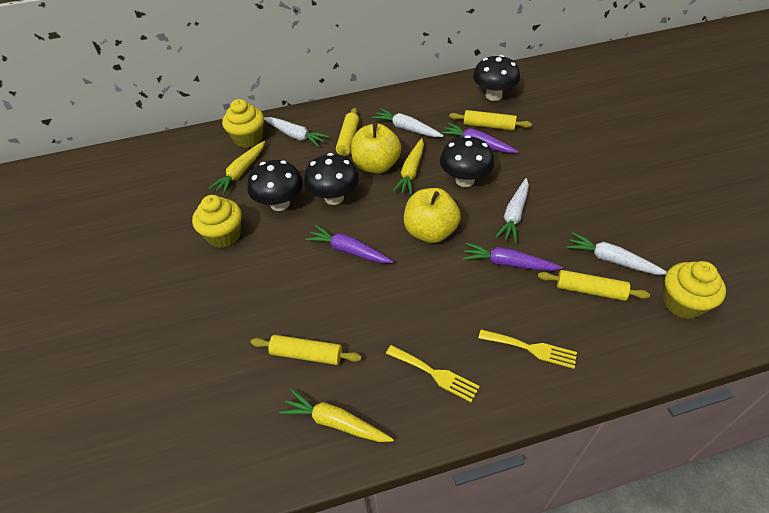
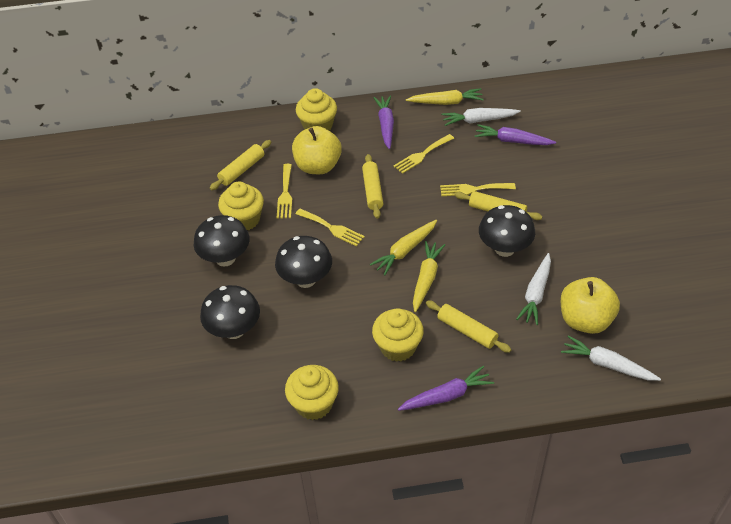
white carrot: [264,117,329,147] [372,108,444,137] [495,178,529,243] [566,232,667,275] = 4 -> [442,108,521,126] [516,253,551,325] [561,335,661,381] = 3
yellow cupcake: [192,195,242,248] [222,99,264,148] [663,261,726,319] = 3 -> [218,182,264,230] [285,365,339,420] [296,88,337,131] [372,308,424,362] = 4
yellow fork: [386,345,480,402] [479,329,577,369] = 2 -> [277,164,292,219] [296,209,365,247] [394,134,454,174] [440,183,516,196] = 4

